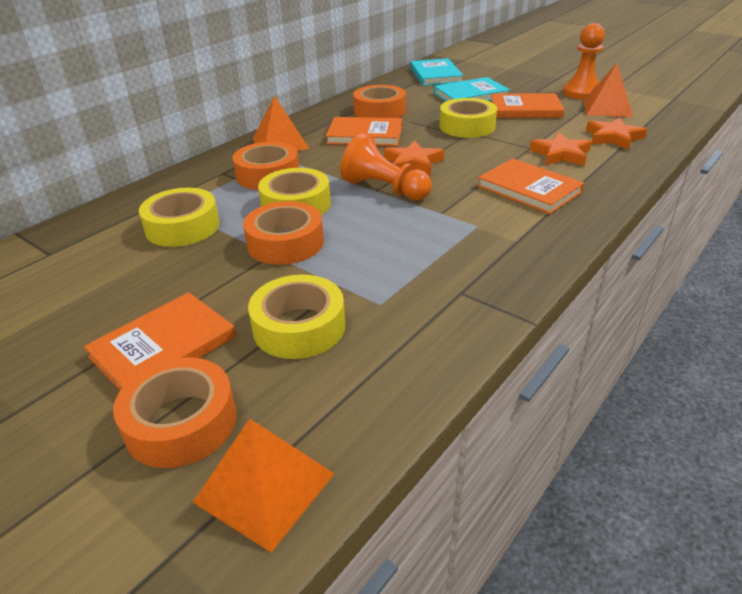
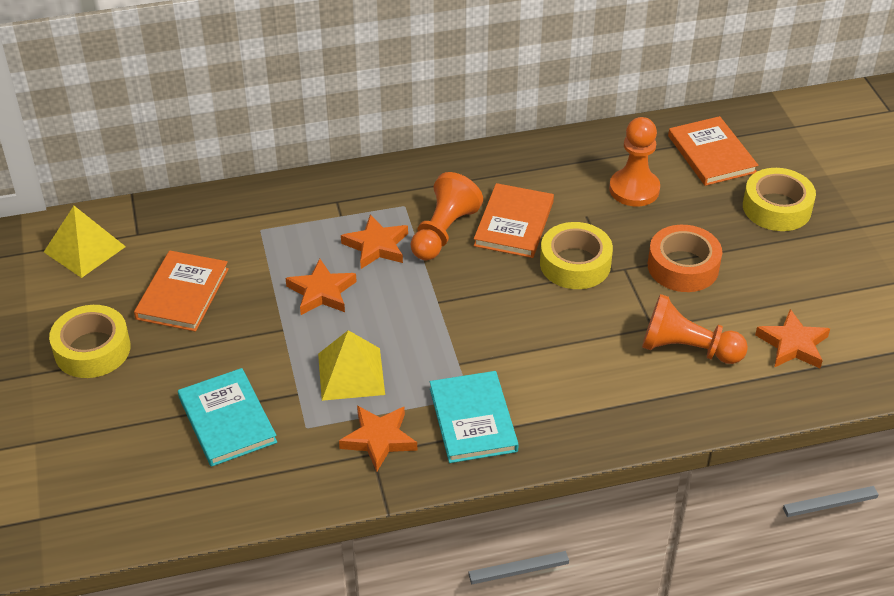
orange book: [84,292,236,390] [326,117,402,146] [478,158,584,214] [490,93,565,118] = 4 -> [134,250,229,332] [474,183,554,258] [668,116,758,186] = 3
orange pawn: [340,134,432,201] [563,23,605,100] = 2 -> [410,172,483,260] [609,117,660,206] [642,294,748,364] = 3
orange pyramid: [193,419,335,552] [253,96,310,151] [584,63,633,117] = 3 -> none = 0
orange star: [384,141,444,175] [530,132,592,166] [586,118,647,150] = 3 -> [285,259,357,315] [339,406,417,472] [341,214,408,269] [755,309,830,368] = 4
orange tape: [113,357,236,468] [233,142,299,190] [243,201,324,265] [353,85,406,118] = 4 -> [648,225,722,292] = 1
yellow pyramid: none = 0 -> [44,206,126,278] [318,330,385,401] = 2
yellow tape: [139,188,220,247] [248,275,345,359] [258,168,331,215] [440,98,497,138] = 4 -> [49,305,131,378] [540,222,613,289] [743,168,816,231] = 3

